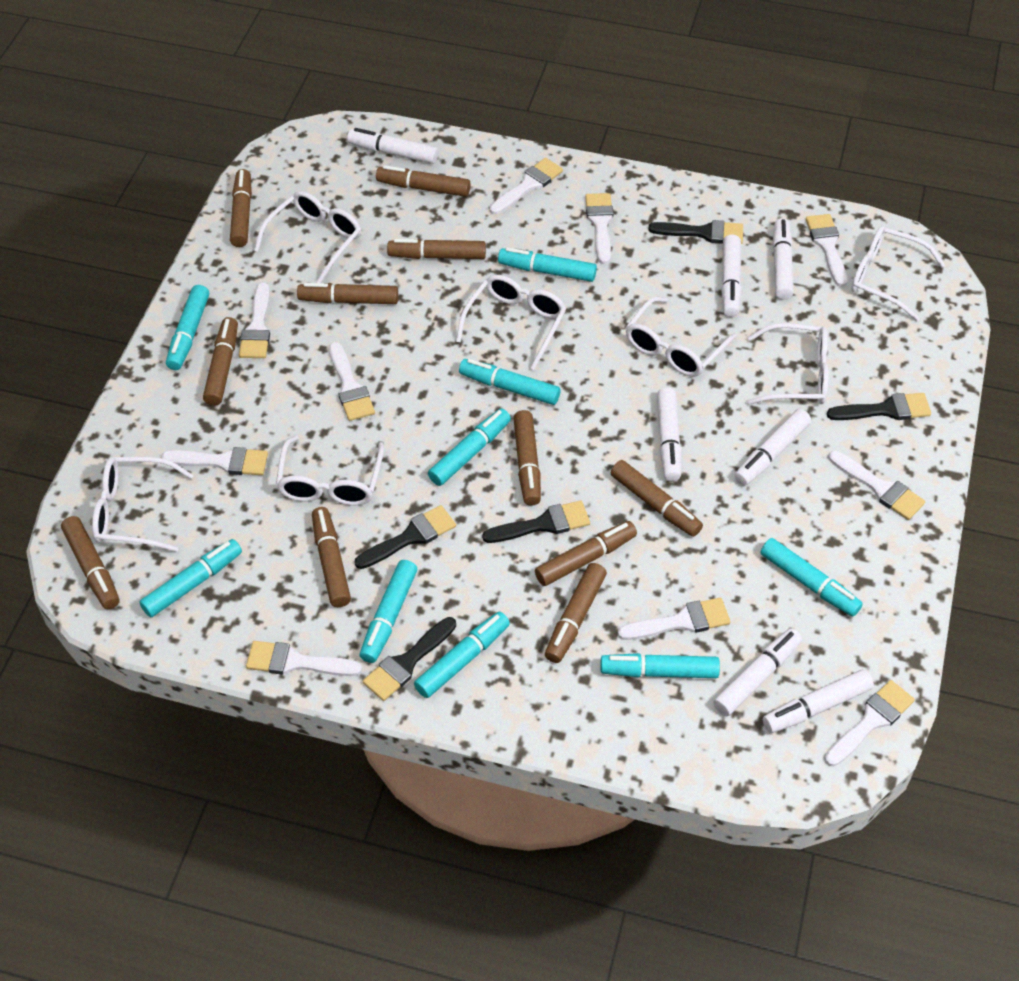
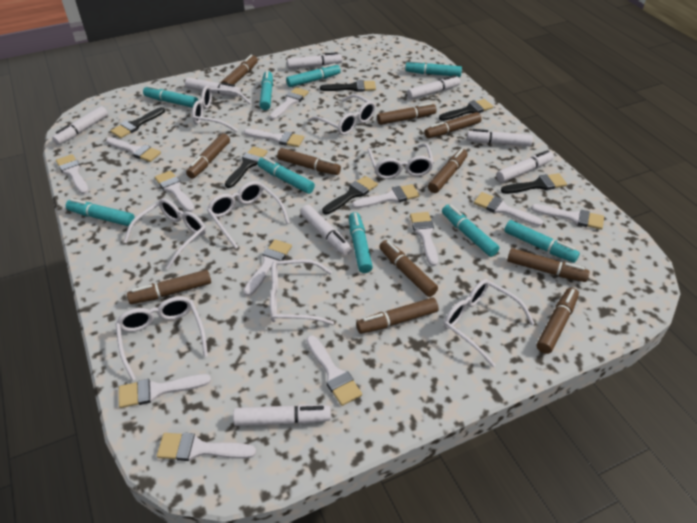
black brush: [354,505,456,569] [363,617,456,701] [482,500,590,543] [648,220,743,244] [827,393,931,420] = 5 -> [110,107,165,138] [225,146,268,188] [320,80,376,92] [322,176,378,214] [439,99,493,121] [501,173,567,194] = 6
white brush: [162,447,268,475] [239,283,270,358] [246,641,362,676] [329,342,375,421] [490,158,563,215] [585,193,613,264] [618,598,731,640] [806,214,847,287] [825,680,915,766] [829,450,925,520] = 10 -> [56,154,89,194] [106,137,161,162] [119,374,211,408] [155,170,195,212] [157,433,256,461] [244,129,304,147] [244,239,292,296] [270,87,309,120] [306,335,362,406] [352,184,420,208] [410,212,438,266] [474,192,543,226] [531,204,604,230] = 13
white glasses: [92,457,194,552] [254,191,361,283] [276,435,384,506] [456,275,566,370] [626,297,737,377] [746,323,829,405] [851,226,945,321] = 7 -> [116,296,208,381] [124,198,206,269] [192,86,251,132] [207,181,290,249] [270,259,334,325] [308,94,376,135] [367,144,434,179] [443,279,535,367] = 8
white marker: [347,128,438,164] [657,387,682,481] [713,628,802,716] [721,235,742,317] [734,409,811,486] [763,669,874,733] [773,218,794,300] = 7 -> [52,106,108,145] [185,78,241,97] [233,404,331,426] [287,52,342,69] [300,205,352,256] [407,75,460,100] [467,129,533,146] [496,150,554,183] = 8

